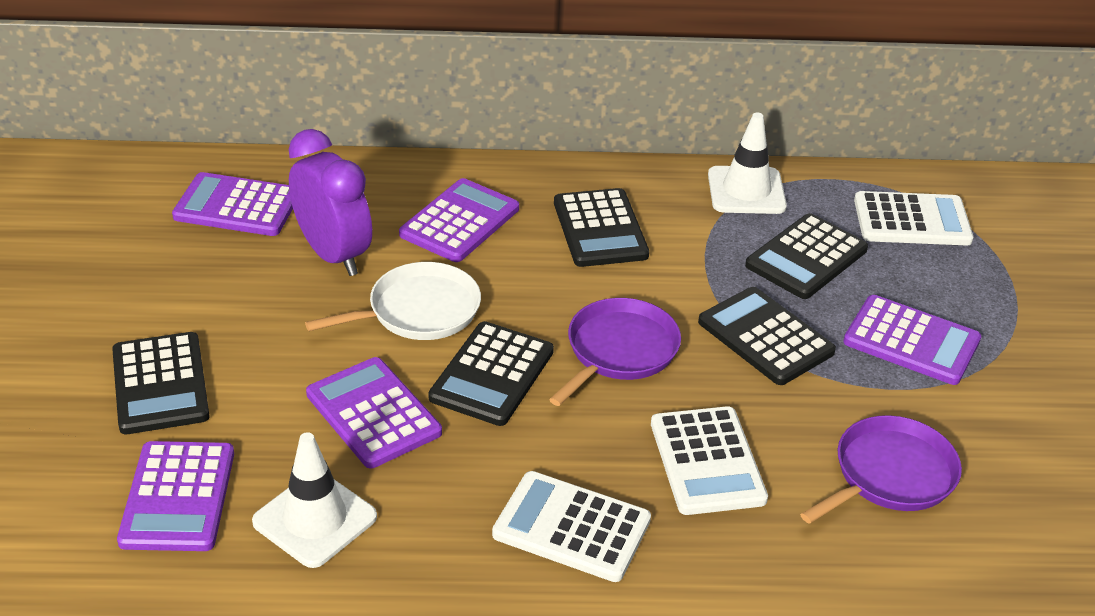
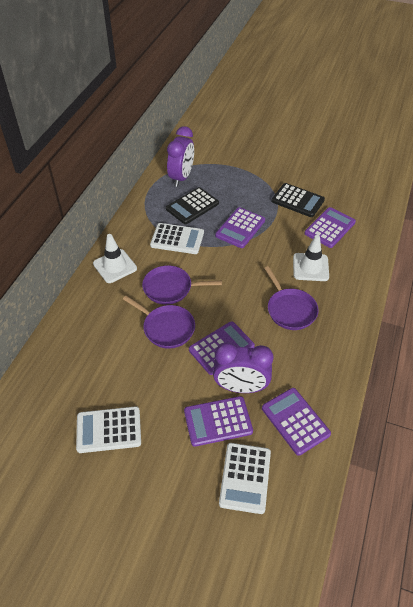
black calculator: [112,332,210,434] [428,321,554,426] [554,188,649,267] [698,287,836,385] [745,213,868,299] = 5 -> [166,187,219,224] [271,183,325,217] = 2
purple clock: [289,129,372,276] = 1 -> [167,126,194,187] [213,342,273,393] = 2
purple pan: [549,298,681,406] [800,415,962,524] = 2 -> [123,296,195,348] [142,265,222,305] [264,266,319,330] = 3
white pan: [305,262,481,340] = 1 -> none = 0

